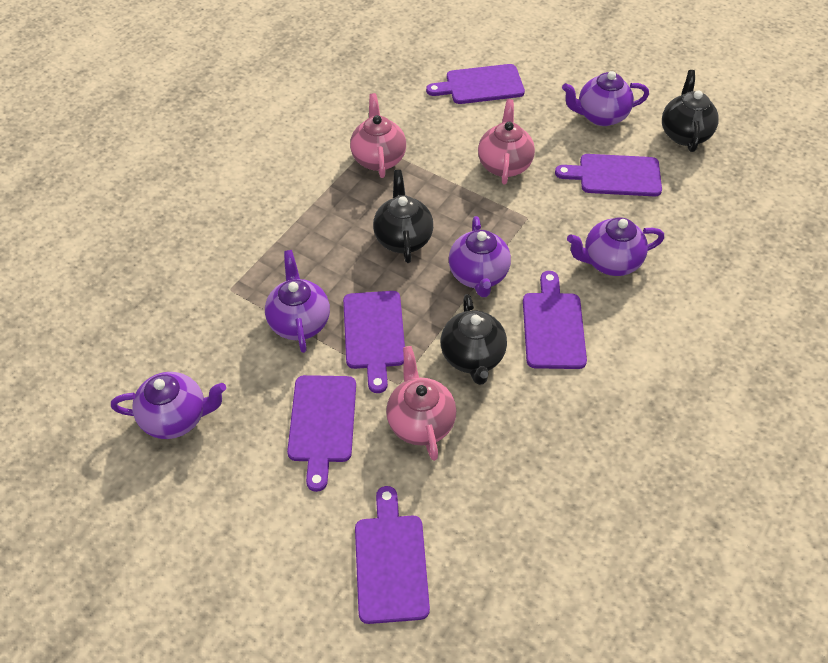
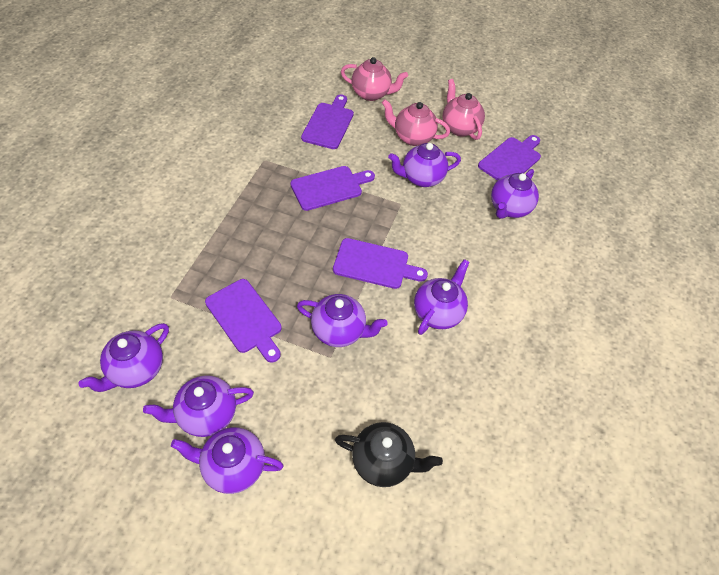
black teapot: [373,170,433,263] [441,294,507,385] [662,70,719,152] = 3 -> [335,422,443,487] = 1
purple cutting board: [287,375,356,492] [343,291,405,393] [355,486,430,624] [426,64,525,104] [523,271,587,369] [555,154,662,196] = 6 -> [205,279,282,363] [290,166,375,211] [301,94,354,149] [333,238,428,289] [478,135,541,181] = 5
purple teapot: [111,372,226,439] [265,250,330,353] [449,216,511,297] [562,71,649,126] [567,217,664,276] = 5 -> [79,323,169,392] [143,375,254,437] [171,427,284,494] [297,294,388,347] [388,143,461,187] [414,259,470,335] [491,169,539,219] = 7

